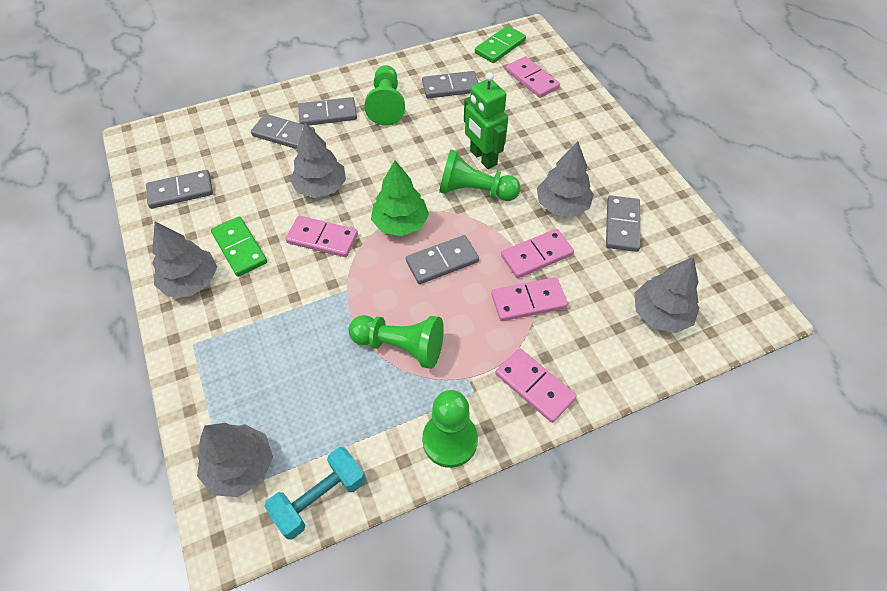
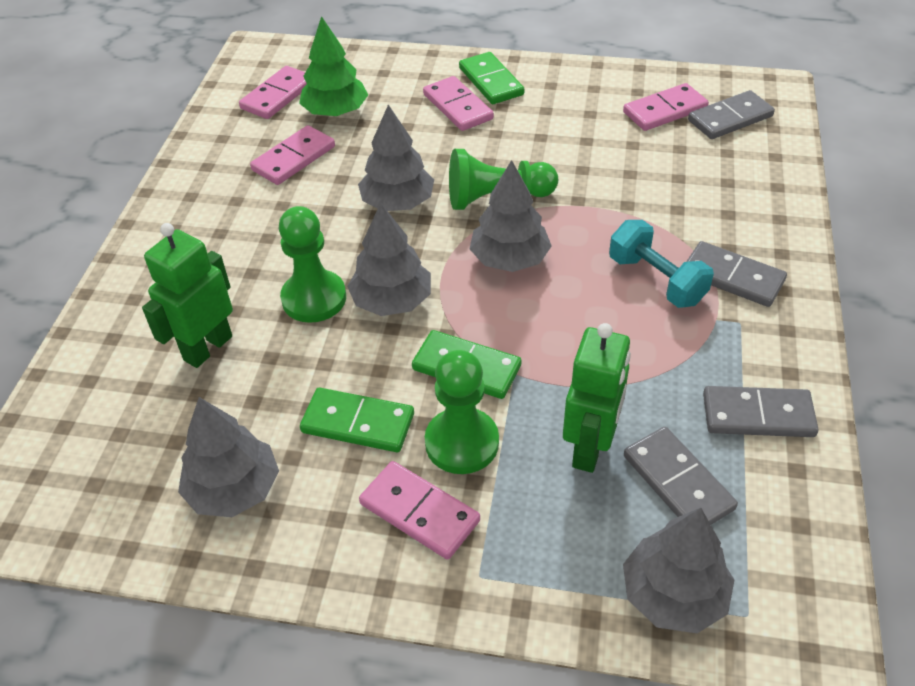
green domino: [211,216,267,277] [475,26,526,63] = 2 -> [300,388,414,452] [412,330,521,399] [459,52,524,104] = 3
green pawn: [349,315,444,369] [364,65,405,126] [422,390,478,468] [439,149,521,201] = 4 -> [279,206,346,323] [425,350,499,474] [449,149,558,210] = 3
green robot: [464,72,508,169] = 1 -> [142,223,233,368] [563,323,631,473] = 2
grey domino: [146,170,213,209] [251,114,315,149] [298,97,357,125] [406,235,479,284] [422,71,478,98] [606,195,640,252] = 6 -> [624,427,738,525] [686,241,787,307] [688,90,775,139] [703,386,819,437] = 4

